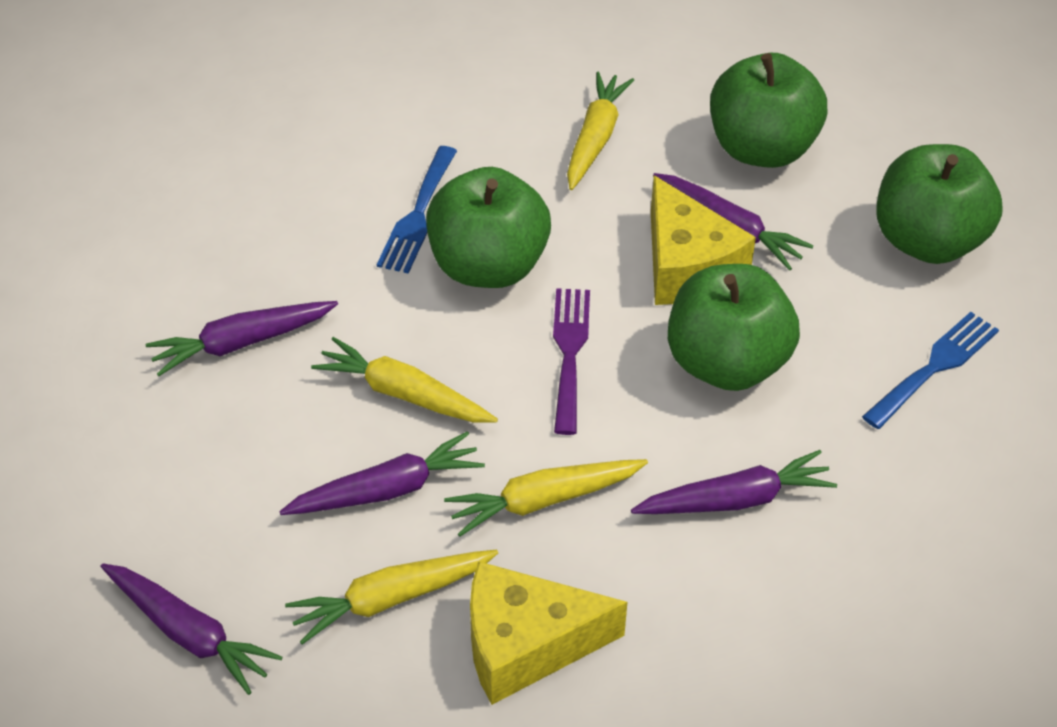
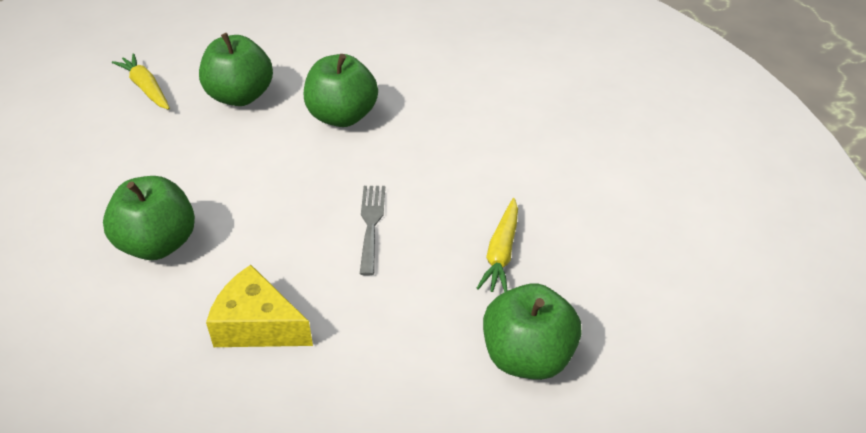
blue fork: [377,146,457,274] [862,312,999,429] = 2 -> none = 0
grey fork: none = 0 -> [360,186,385,276] = 1
purple carrot: [101,564,282,695] [146,301,338,376] [279,431,485,515] [631,450,837,514] [653,173,814,271] = 5 -> none = 0
purple fork: [553,288,590,435] = 1 -> none = 0
yellow carrot: [285,550,498,645] [311,337,498,423] [444,459,648,537] [567,72,634,190] = 4 -> [112,53,170,110] [476,198,518,292] = 2
yellow cheese: [470,561,627,705] [651,176,756,305] = 2 -> [206,265,313,347] = 1

